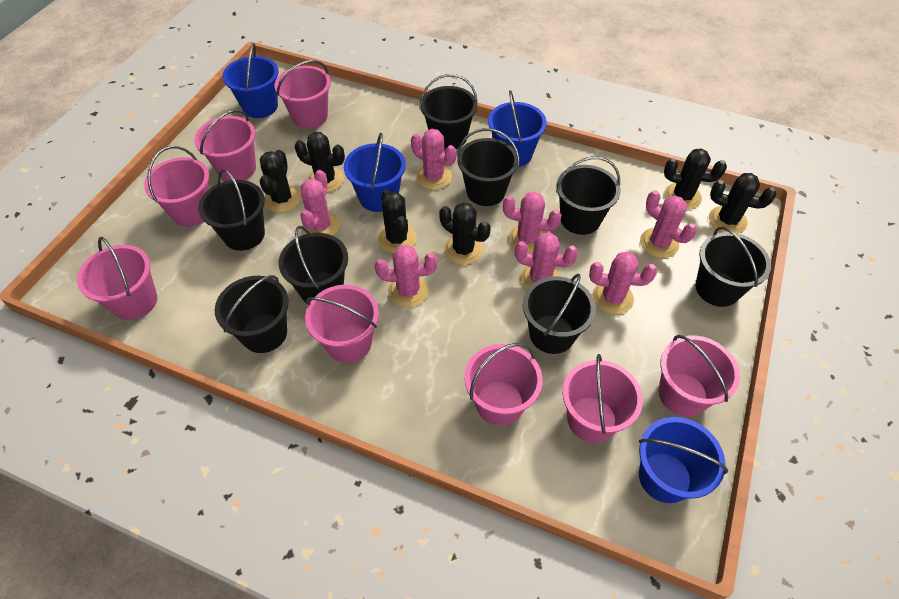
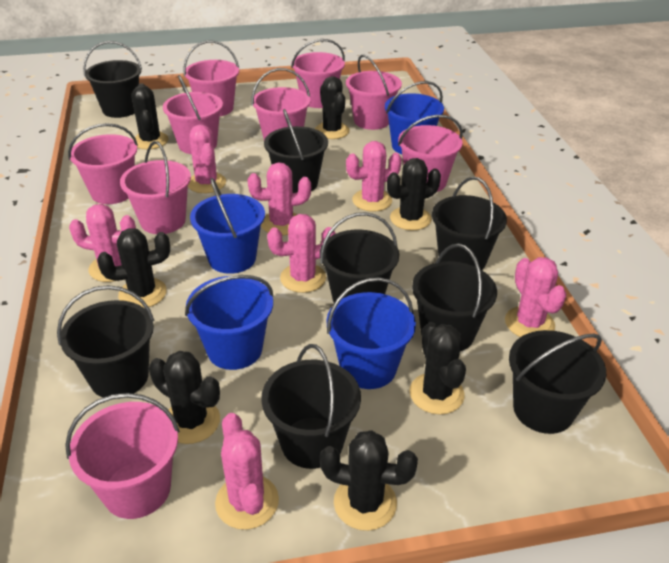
black cactus: [260,150,301,213] [295,132,345,193] [378,190,416,253] [439,202,491,265] [664,149,727,210] [709,173,776,234] = 6 -> [97,228,170,308] [132,83,168,149] [149,351,220,444] [315,76,349,139] [320,430,418,531] [387,158,441,230] [409,322,466,415] = 7
pink bucket: [77,237,157,320] [144,146,209,227] [194,110,256,181] [275,60,331,129] [305,285,379,363] [465,343,543,426] [562,354,643,443] [659,335,740,417] = 8 -> [65,393,180,519] [68,123,138,204] [120,141,191,234] [163,75,223,154] [183,41,239,116] [252,68,310,140] [291,39,345,108] [346,54,402,130] [398,115,463,192] = 9

